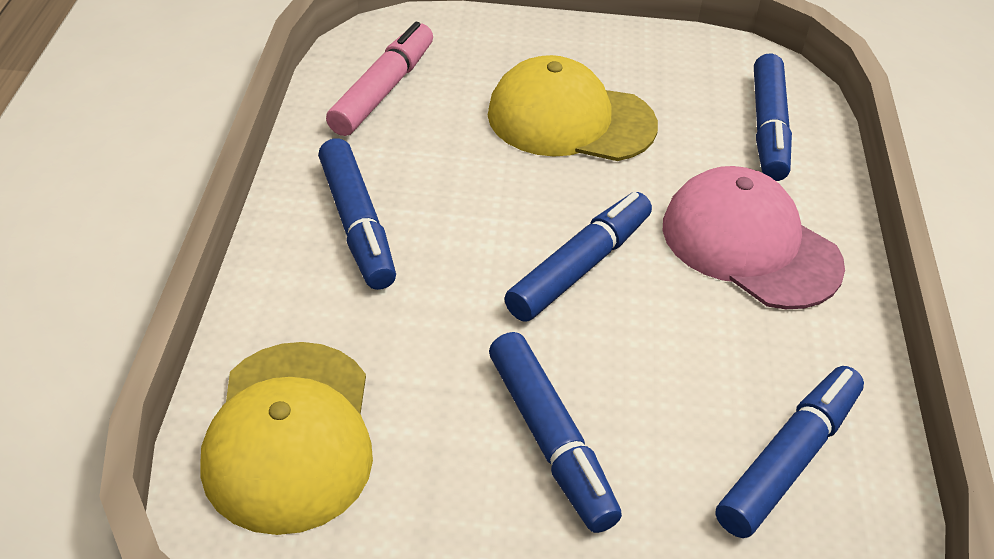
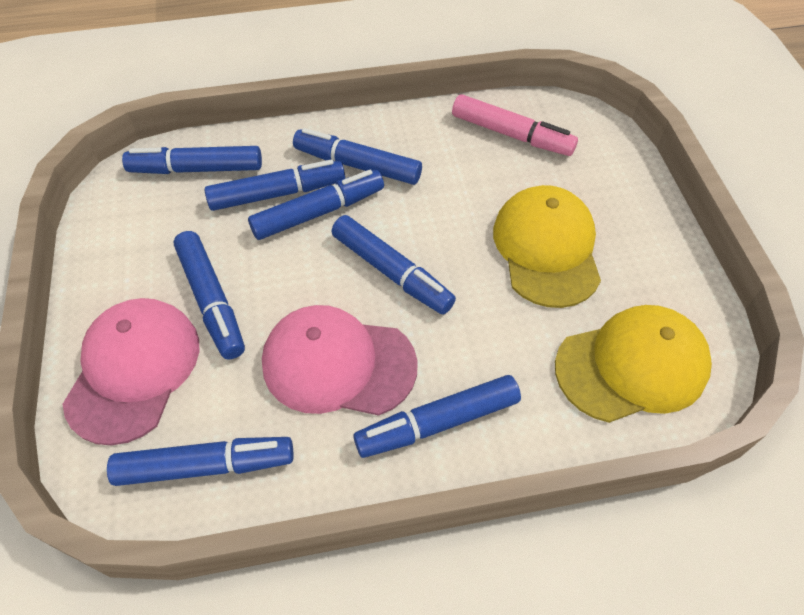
blue marker: [318,138,396,290] [489,332,622,533] [504,192,652,322] [716,366,864,538] [754,53,792,181] = 5 -> [107,437,293,486] [122,146,262,174] [173,231,245,360] [205,159,345,211] [248,170,384,240] [293,128,422,185] [332,215,456,315] [353,375,521,458] = 8
pink cap: [662,166,845,309] = 1 -> [63,298,199,446] [262,305,418,416] = 2

